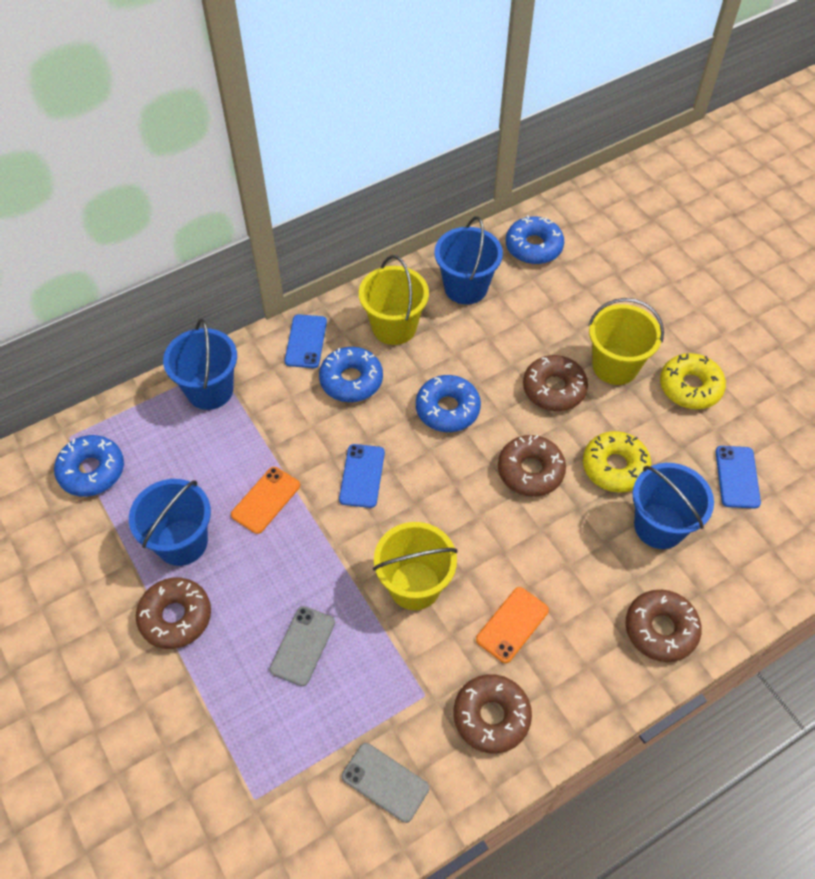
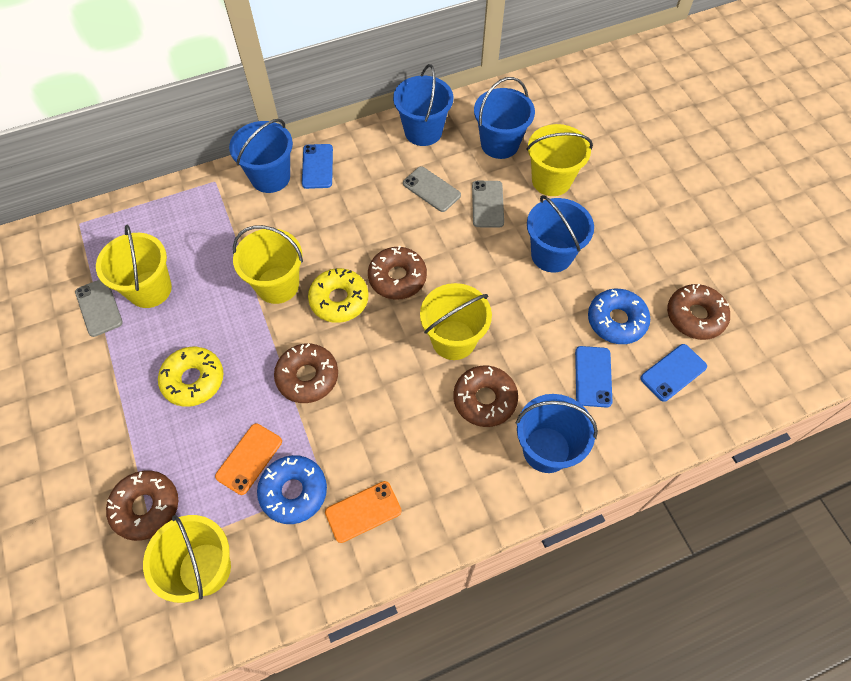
blue bucket: [129,479,211,566] [163,319,237,410] [434,216,503,305] [632,463,714,549] = 4 -> [229,119,293,193] [393,64,453,146] [474,77,535,159] [516,394,598,473] [527,195,594,272] = 5
blue donut: [54,435,124,496] [319,347,383,402] [416,375,481,432] [506,215,564,264] = 4 -> [257,455,327,524] [588,289,650,344] = 2
grey phone: [269,606,335,686] [342,743,429,823] = 2 -> [75,279,123,337] [403,167,461,212] [472,181,504,228] = 3
yellow bucket: [359,255,429,345] [373,522,458,610] [588,298,664,385] = 3 -> [96,225,172,308] [143,515,231,603] [233,225,303,304] [420,283,492,360] [527,124,593,196] = 5

